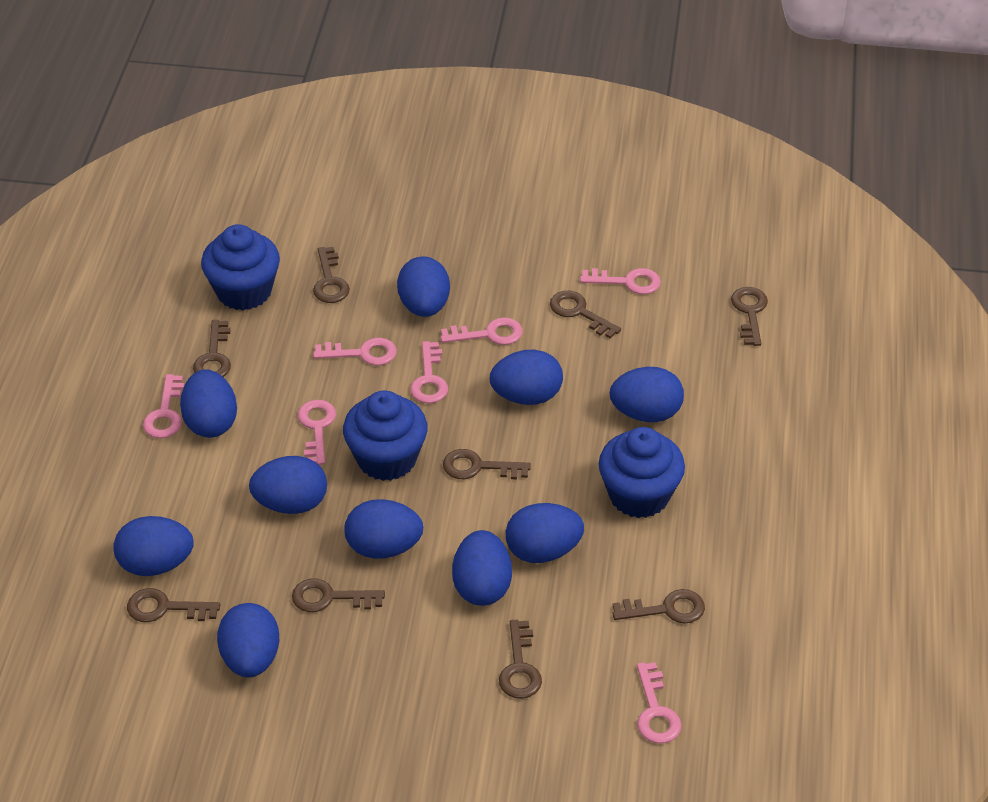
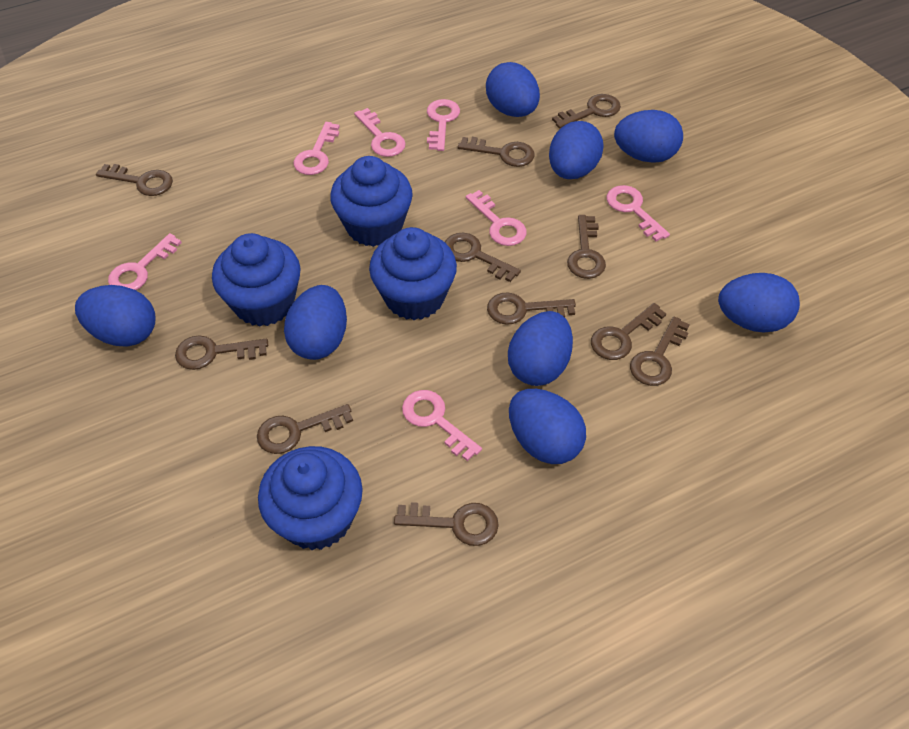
blue cupcake: [201,224,280,310] [343,390,428,481] [599,427,685,518] = 3 -> [212,233,301,327] [258,446,363,550] [330,156,413,247] [369,227,457,320] = 4
blue egg: [113,516,194,576] [180,369,237,438] [217,603,279,678] [249,456,327,514] [344,499,423,559] [397,256,450,317] [452,530,512,606] [490,350,563,405] [506,503,584,563] [610,367,684,422] = 10 -> [75,285,155,347] [284,285,347,360] [486,62,540,117] [508,311,573,386] [509,389,586,464] [549,121,604,179] [614,110,683,163] [718,273,800,333] = 8
brown key: [127,588,221,622] [193,320,231,377] [292,579,385,612] [313,247,350,303] [443,449,531,479] [499,620,542,699] [550,291,621,338] [612,589,705,624] [731,287,768,346] = 9 -> [96,164,173,196] [175,335,268,370] [257,404,353,454] [394,502,499,546] [445,233,521,282] [458,137,535,167] [487,292,576,325] [552,94,621,129] [567,215,606,279] [591,303,666,360] [630,317,690,386] = 11

